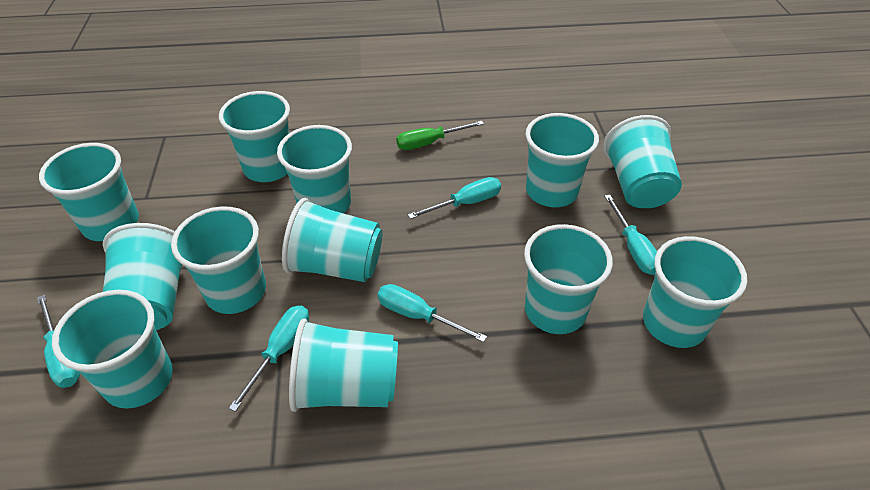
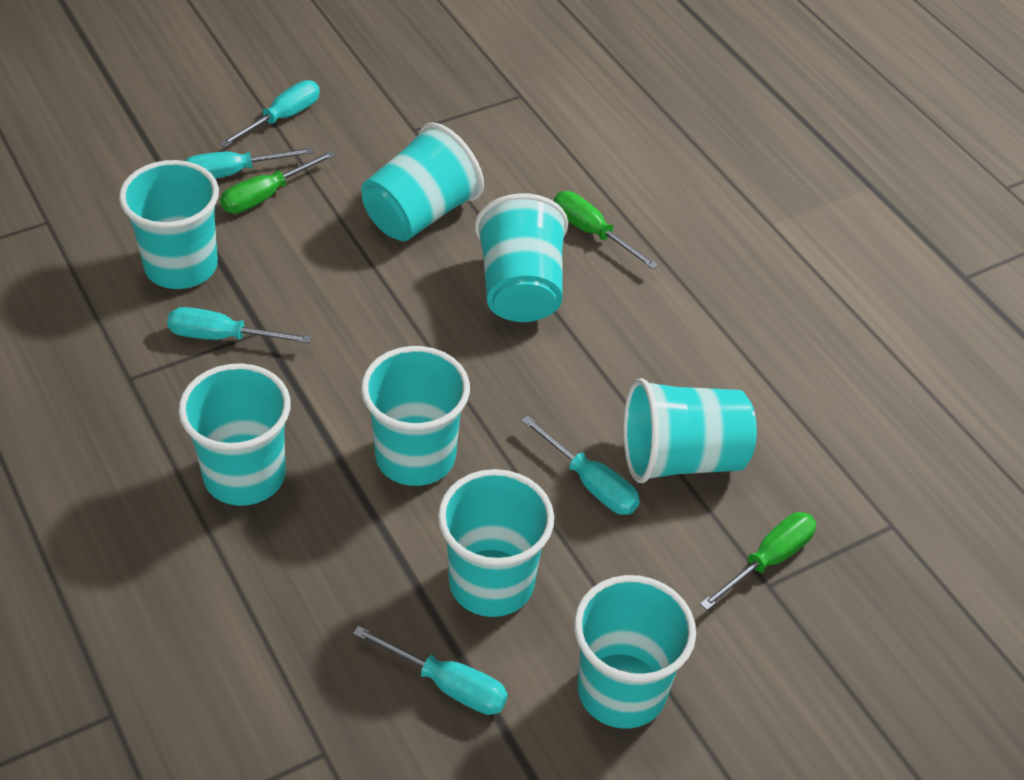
green screwdriver: [396,121,484,150] = 1 -> [220,151,336,213] [554,191,658,269] [700,512,816,610] = 3
turquoise cup: [39,143,139,241] [52,290,173,408] [103,223,182,330] [171,206,266,314] [219,91,290,182] [277,125,352,213] [282,198,383,282] [289,318,398,412] [524,224,613,334] [526,113,599,207] [603,115,682,208] [643,236,747,348] = 12 -> [119,160,219,289] [179,363,291,506] [361,122,484,241] [361,346,470,486] [438,469,554,617] [475,193,568,322] [574,575,696,729] [624,378,757,483] = 8

